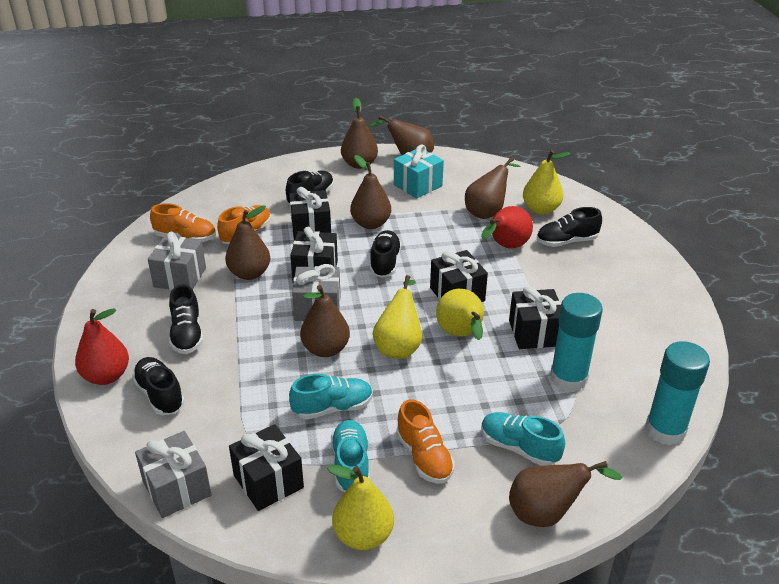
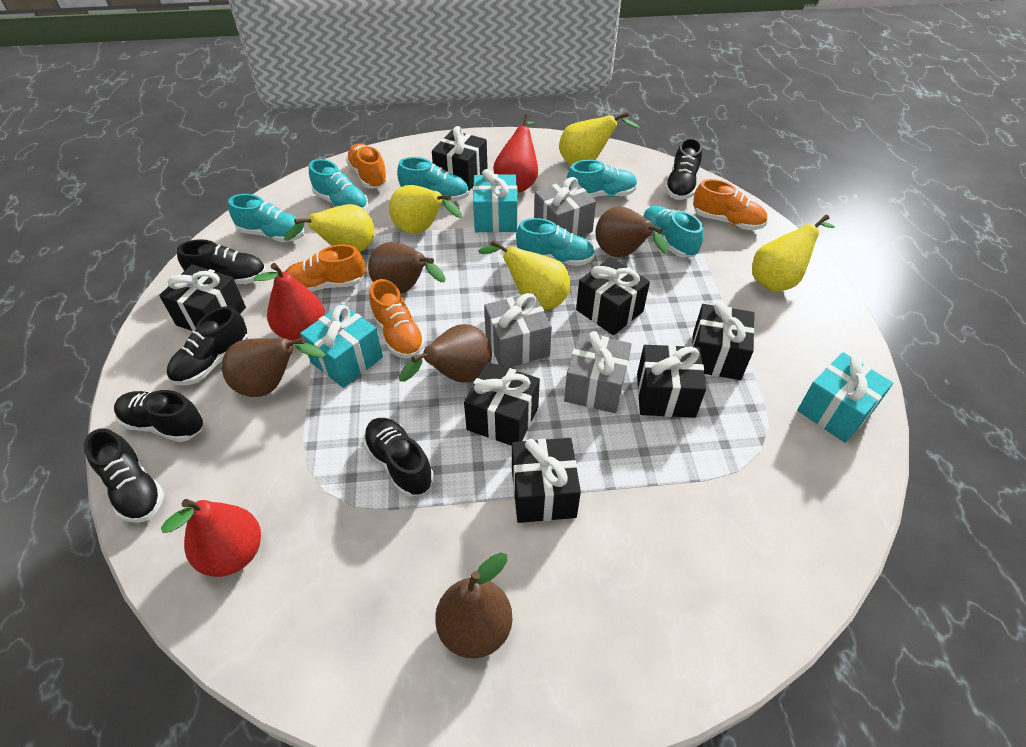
black gift: [229,424,304,511] [289,187,331,241] [290,227,338,281] [430,250,488,302] [509,286,561,349] = 5 -> [159,264,246,331] [432,126,488,191] [464,362,540,446] [512,438,581,523] [576,257,650,335] [637,345,706,418] [692,302,755,380] = 7
black shoe: [132,357,185,415] [169,284,203,354] [286,171,334,204] [370,230,401,278] [537,207,602,247] = 5 -> [84,428,164,523] [114,390,204,442] [167,306,249,385] [177,239,266,284] [363,418,434,497] [665,138,702,200] = 6
brown pear: [225,205,270,280] [300,285,350,357] [341,98,378,169] [350,155,391,229] [369,116,434,155] [465,157,521,219] [509,461,622,527] = 7 -> [222,337,326,397] [368,242,446,294] [399,324,492,383] [435,552,513,658] [595,207,668,257] = 5
orange shoe: [150,203,216,242] [217,205,271,244] [396,399,455,483] = 3 -> [285,244,365,292] [346,144,388,188] [369,279,425,358] [693,179,767,230] = 4
red pear: [75,308,129,385] [481,206,533,249] = 2 -> [161,499,261,577] [254,263,325,341] [493,114,538,192] = 3
turquoise gift: [394,144,444,199] = 1 -> [300,304,383,388] [473,169,517,232] [797,352,893,443] = 3
turquoise glue stick: [550,293,603,392] [645,341,710,445] = 2 -> none = 0
turquoise shoe: [289,374,373,420] [331,420,370,492] [481,412,565,466] = 3 -> [228,194,305,242] [309,159,368,210] [397,157,468,202] [516,218,595,266] [567,160,638,197] [643,206,704,258] = 6
yellow pear: [327,465,394,550] [373,275,422,359] [436,289,484,340] [523,150,571,215] = 4 -> [284,204,375,252] [389,185,462,234] [478,240,570,309] [559,112,640,165] [752,215,835,292] = 5

